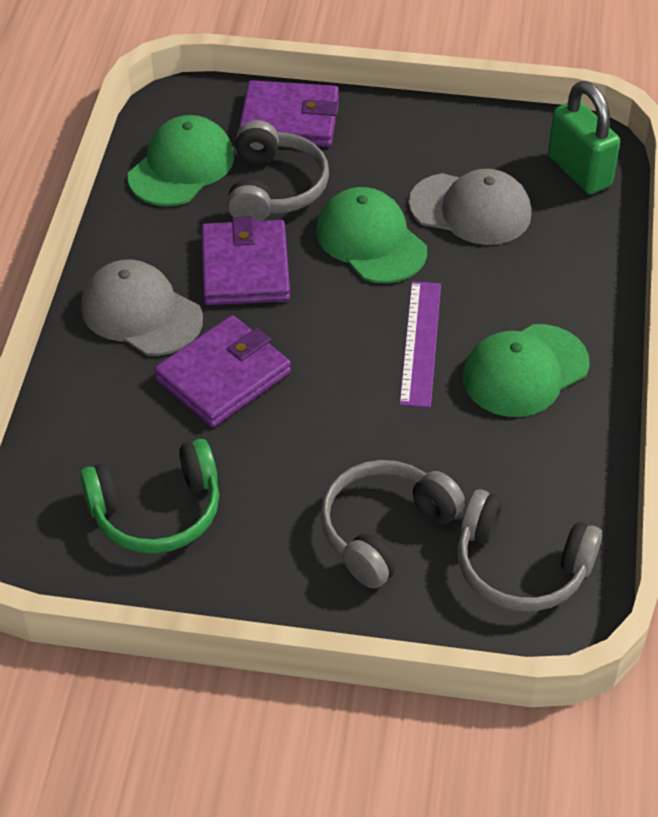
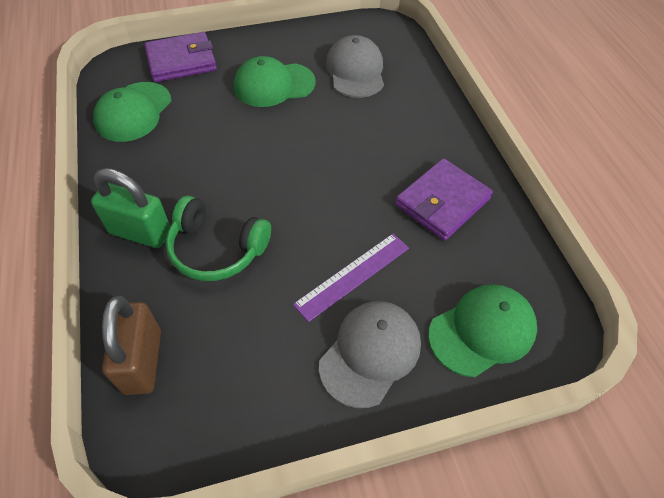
brown padlock: none = 0 -> [102,296,161,395] = 1
grey headphones: [227,120,329,221] [320,460,465,589] [457,489,602,611] = 3 -> none = 0
purple wallet: [154,315,291,427] [201,216,290,305] [239,80,339,147] = 3 -> [144,32,217,82] [395,158,493,241] = 2

